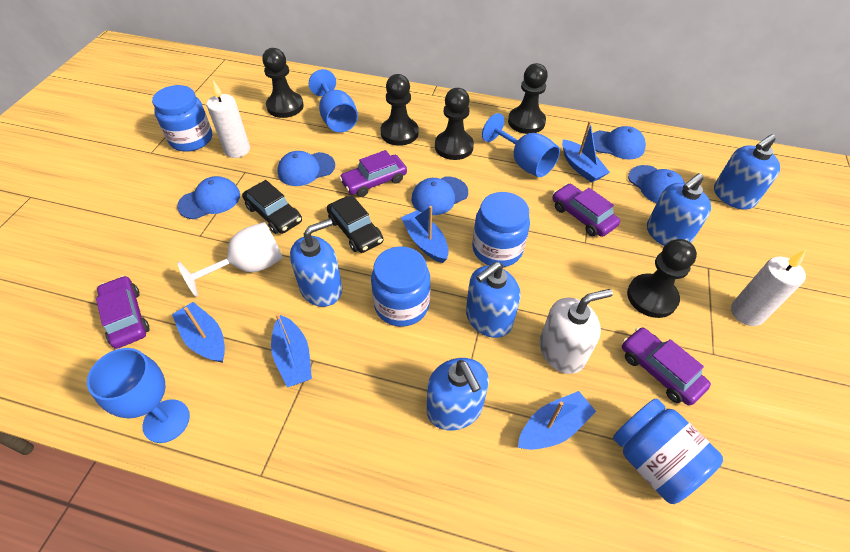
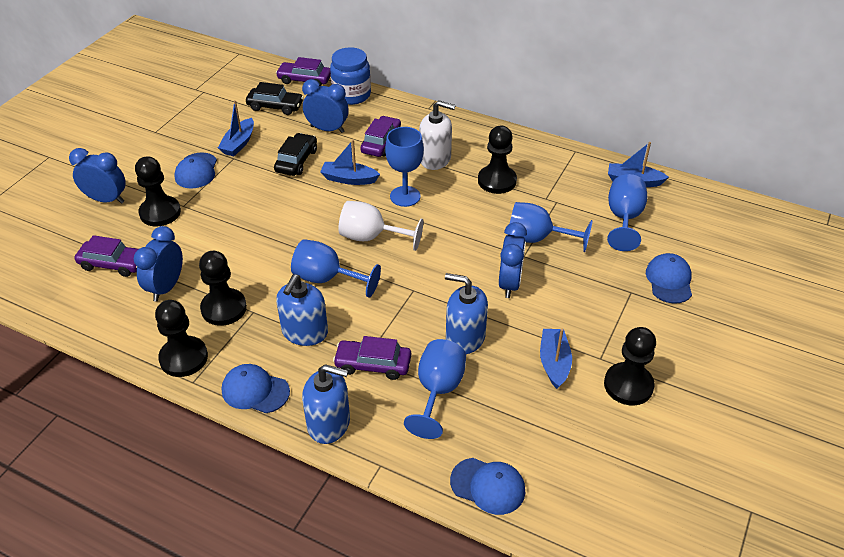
blue boat: [172,302,225,363] [271,313,312,387] [401,206,449,263] [518,391,596,450] [562,121,610,183] = 5 -> [218,100,254,156] [320,140,380,185] [540,329,572,389] [608,142,669,187] = 4
blue cap: [177,176,240,219] [277,151,335,186] [411,176,468,215] [593,126,646,160] [628,165,685,203] = 5 -> [174,152,217,189] [222,364,290,413] [450,458,525,515] [646,253,692,304] = 4
blue clock: none = 0 -> [69,148,126,204] [134,226,183,302] [302,79,349,133] [499,222,527,298] = 4
blue goblet: [87,348,190,443] [309,69,358,132] [482,113,560,177] = 3 -> [291,239,381,298] [385,127,424,207] [404,339,466,439] [508,202,593,252] [607,174,647,251] = 5
blue jar: [152,85,212,152] [371,246,430,327] [472,192,530,267] [613,398,723,504] = 4 -> [330,47,371,105] = 1
blue soap dispenser: [290,219,342,307] [427,358,489,431] [466,262,521,338] [647,173,711,246] [714,134,780,210] = 5 -> [276,274,328,346] [302,364,350,444] [445,273,488,354] = 3
white candle: [207,81,250,158] [731,250,806,326] = 2 -> none = 0

